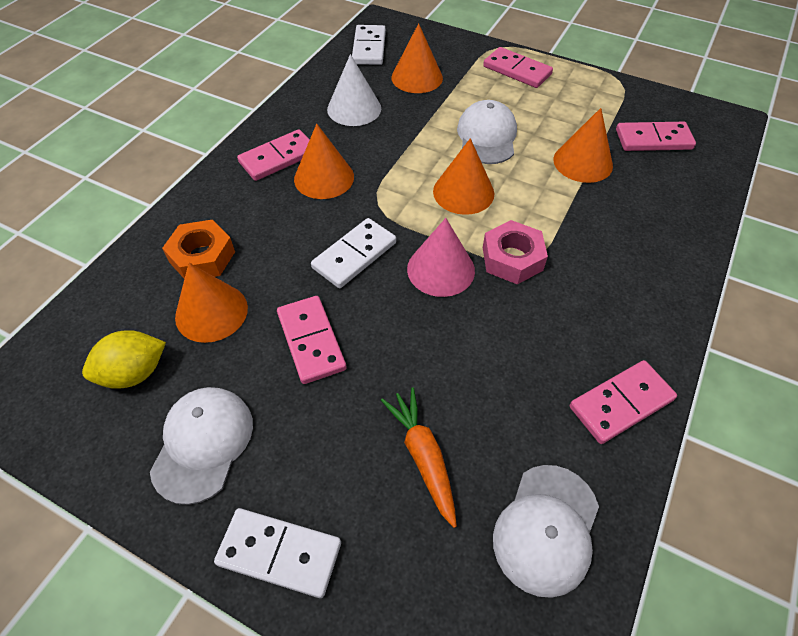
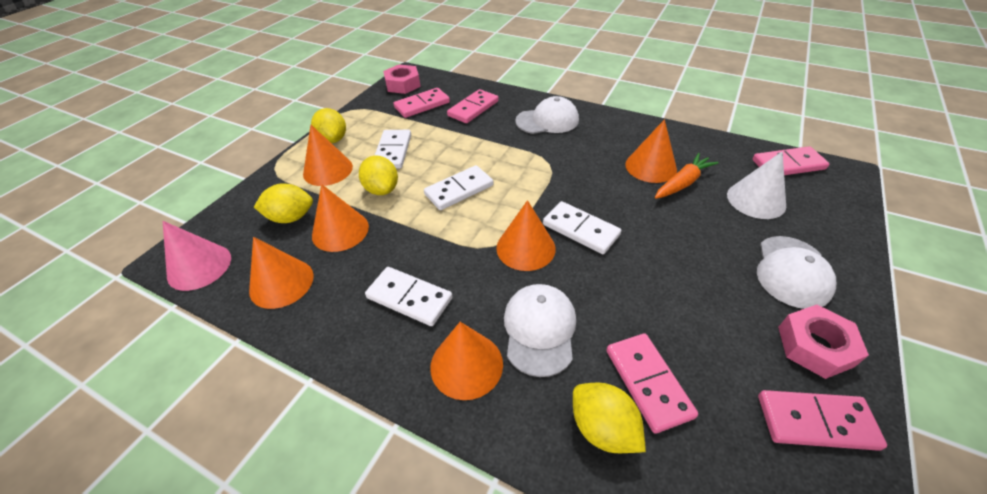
orange cone: [175,263,248,343] [294,124,354,199] [392,23,443,93] [433,138,494,215] [553,108,613,183] = 5 -> [249,237,314,309] [303,125,353,186] [312,184,369,252] [430,322,503,400] [496,200,555,271] [625,119,677,183] = 6
orange nut: [162,220,235,279] = 1 -> none = 0
pink nut: [483,220,548,284] = 1 -> [383,65,421,94] [778,305,869,379] = 2
white domino: [214,508,341,598] [311,218,396,288] [352,25,386,65] = 3 -> [365,267,453,326] [374,130,411,169] [424,165,493,210] [543,201,621,254] = 4
yellow lemon: [82,330,166,389] = 1 -> [254,183,313,223] [311,108,346,143] [359,156,398,195] [573,383,646,453] = 4

